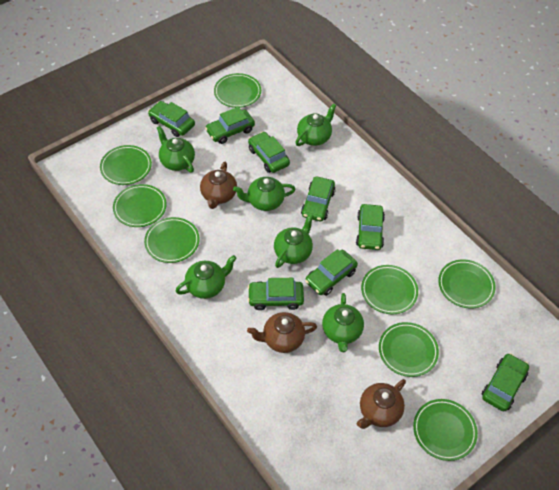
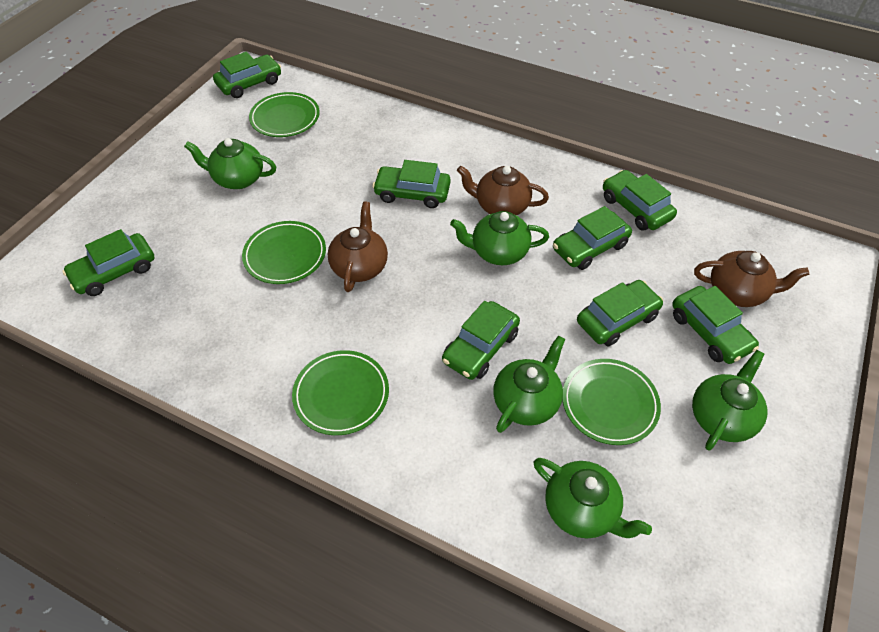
green plate: [100,145,152,185] [113,184,167,227] [144,217,200,263] [214,73,261,108] [361,265,418,314] [379,322,439,377] [413,399,478,461] [438,259,496,309] = 8 -> [242,221,326,284] [249,92,320,137] [292,350,389,435] [562,359,661,445] = 4
green teapot: [157,126,195,173] [175,255,237,299] [233,177,296,211] [274,214,314,268] [295,104,336,146] [322,293,364,352] = 6 -> [184,138,276,189] [450,211,549,265] [493,335,565,433] [533,458,652,538] [692,350,767,450] = 5

